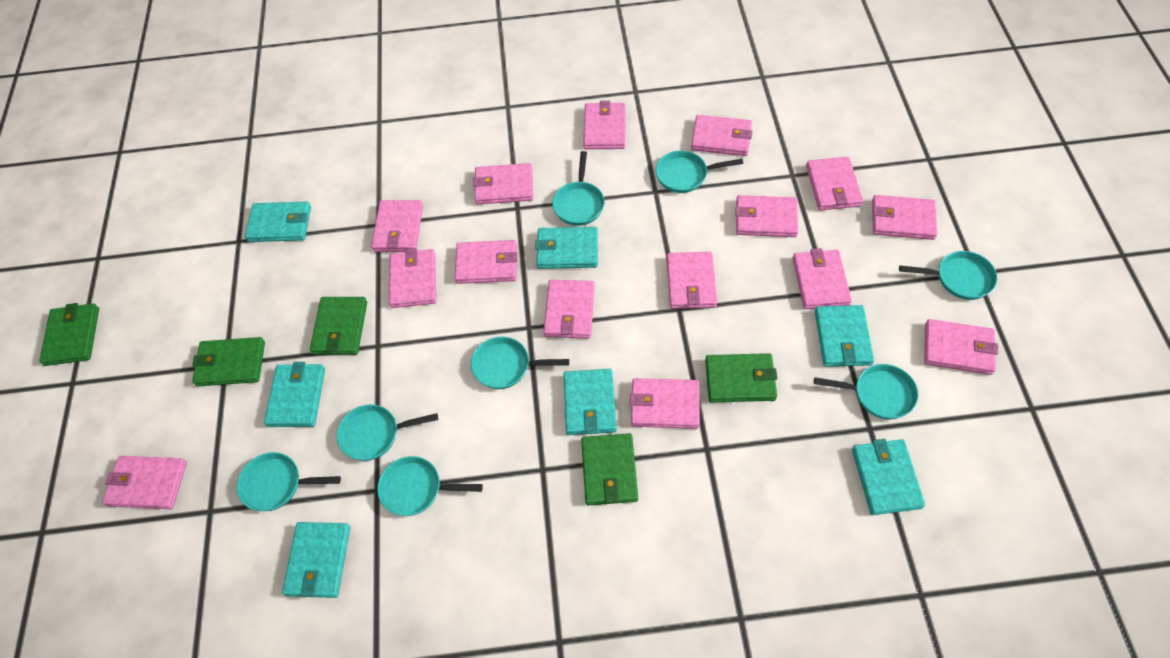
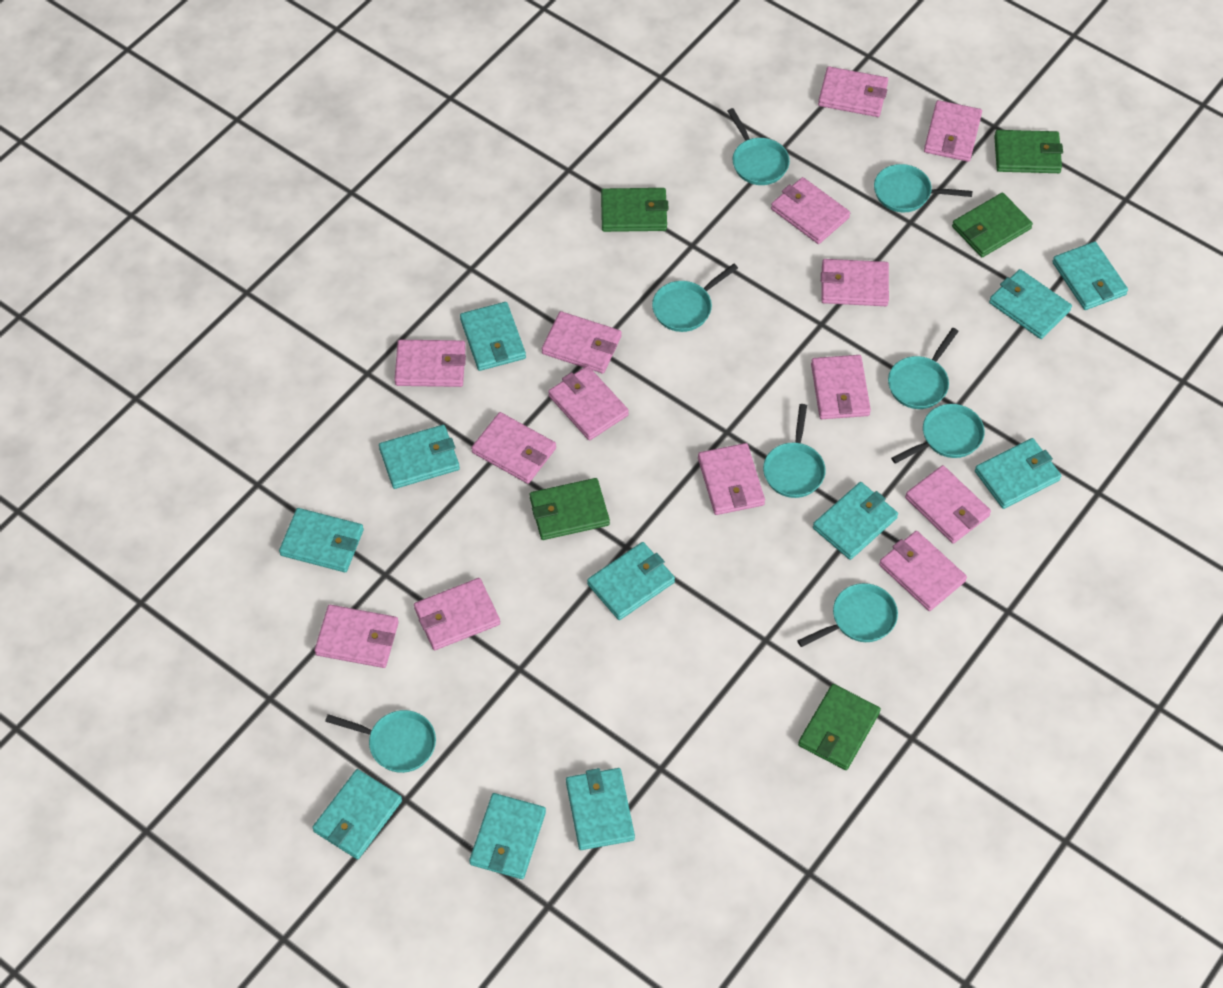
pink wallet: [102,456,187,509] [371,200,423,252] [389,248,436,308] [454,240,518,284] [473,163,533,204] [543,280,595,339] [584,100,625,149] [630,378,700,429] [667,252,717,309] [691,115,752,156] [735,195,798,237] [793,248,852,309] [806,157,863,211] [872,195,937,240] [924,319,998,375] = 15 -> [314,605,399,668] [394,340,466,387] [414,578,500,650] [471,412,556,484] [542,311,621,373] [548,366,629,440] [698,443,765,515] [771,177,850,244] [811,355,871,419] [818,66,888,117] [821,259,889,306] [879,531,967,611] [905,465,991,544] [924,100,982,162] = 14
turquoise wallet: [245,201,311,242] [264,362,325,427] [282,522,350,598] [535,227,598,269] [564,369,617,435] [815,305,874,367] [852,439,925,515] = 7 -> [279,508,364,572] [312,769,402,859] [379,425,460,489] [460,302,526,371] [469,793,546,879] [566,768,635,850] [587,542,675,620] [813,482,898,560] [975,438,1061,509] [989,269,1072,339] [1052,241,1128,310] = 11

